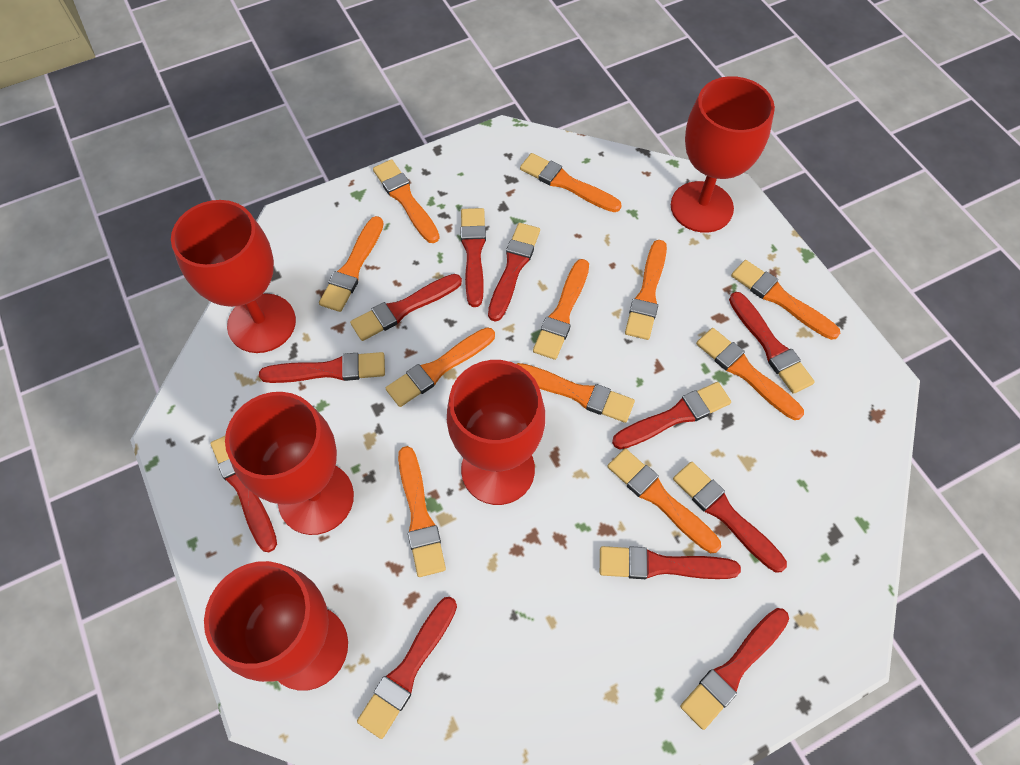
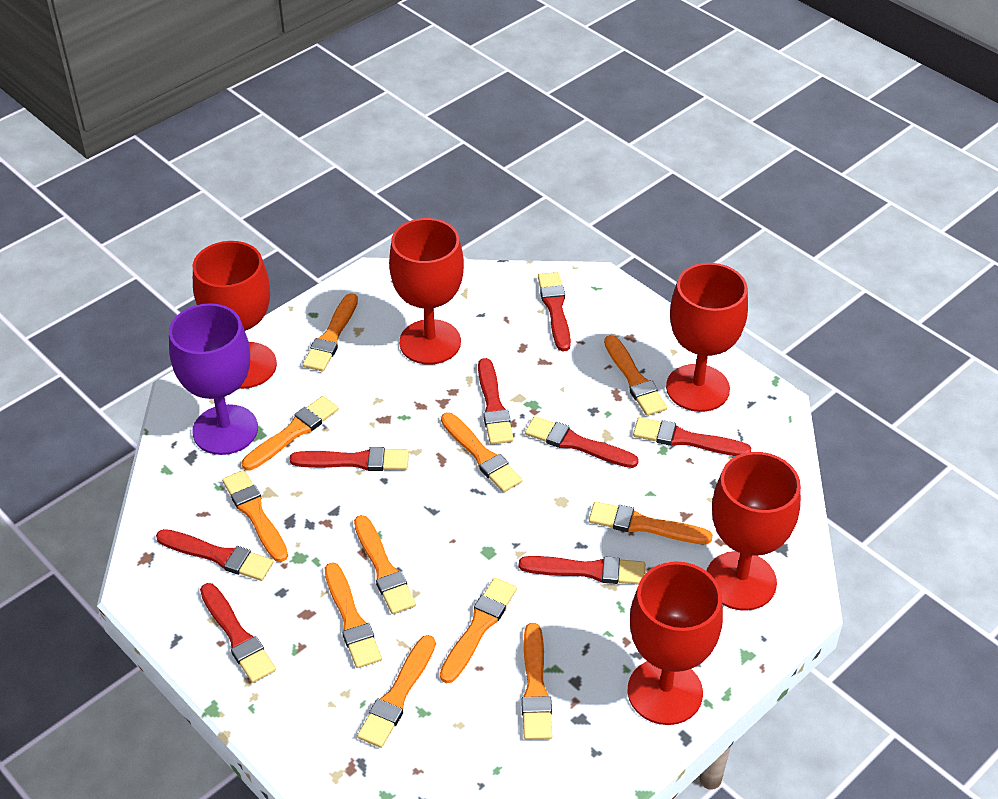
purple goblet: none = 0 -> [169,303,258,455] = 1
red brush: [210,435,277,552] [259,352,385,383] [350,274,462,341] [357,597,457,739] [461,208,486,307] [488,223,540,322] [600,546,741,579] [612,382,731,449] [673,462,787,573] [680,608,789,730] [729,292,815,394] = 11 -> [156,529,274,581] [200,583,276,683] [289,447,409,471] [478,358,514,444] [519,556,645,585] [525,416,639,468] [538,272,571,352] [633,417,751,456] = 8

